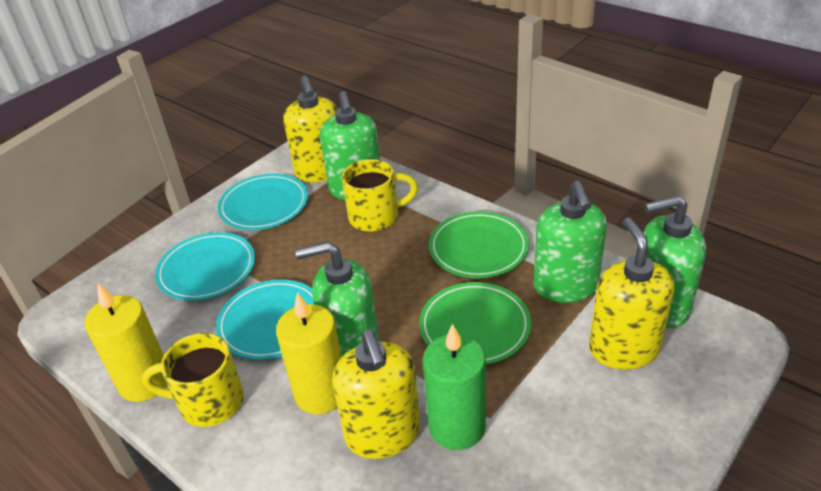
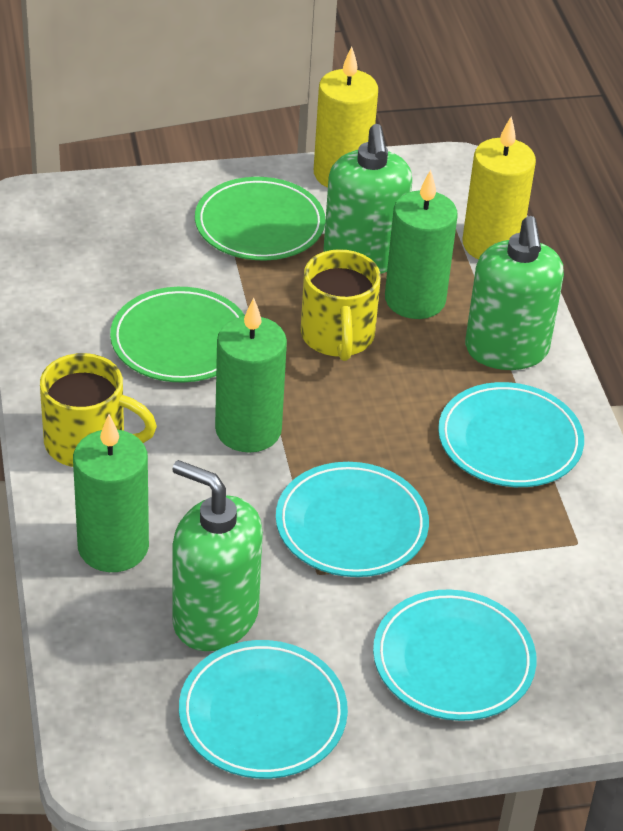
green candle: [423,324,486,450] = 1 -> [73,414,149,572] [215,298,287,453] [385,170,458,319] = 3
green soap dispenser: [295,242,380,357] [320,91,380,200] [533,180,607,303] [643,195,706,329] = 4 -> [172,460,263,651] [323,124,412,274] [465,216,564,370] = 3
turquoise plate: [155,232,255,301] [216,279,314,360] [218,174,308,230] = 3 -> [179,640,348,779] [276,462,429,577] [373,590,537,721] [438,382,584,487] = 4
yellow soap dispenser: [284,76,337,182] [332,330,420,459] [589,218,674,370] = 3 -> none = 0

